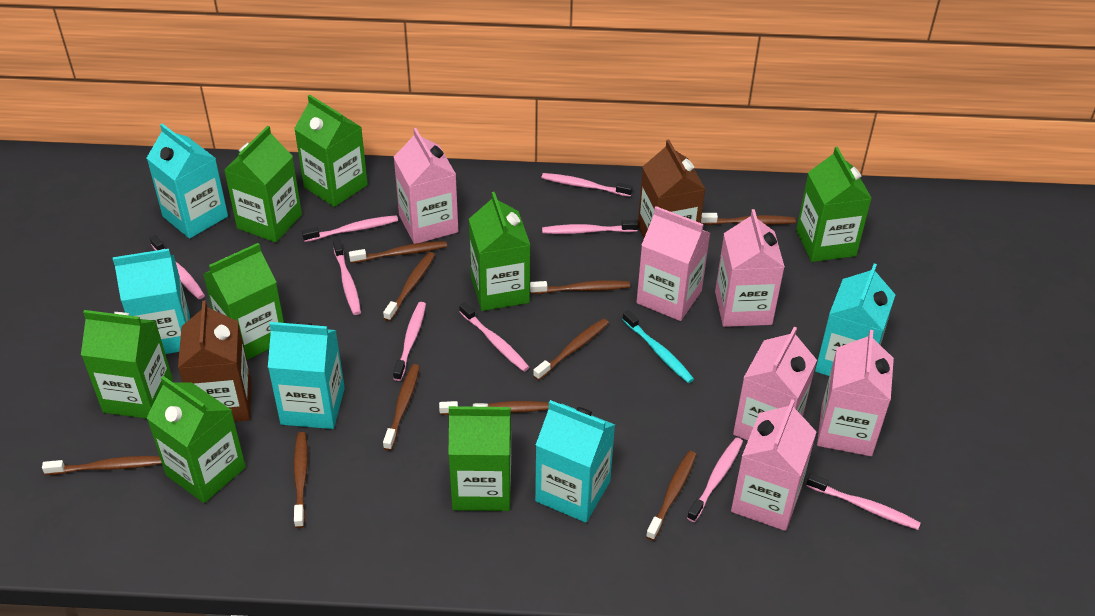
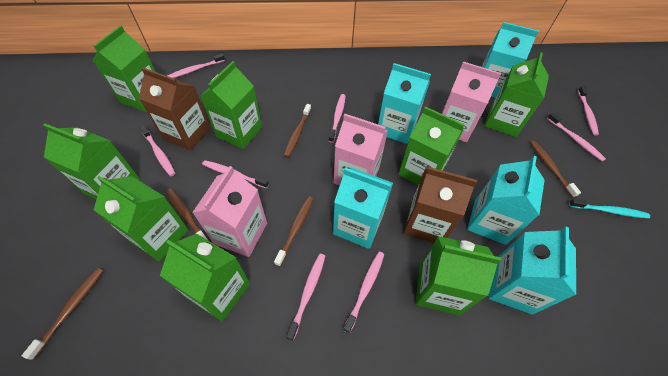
brown toothbrush: [42,456,162,475] [294,432,308,528] [349,241,447,263] [383,252,435,321] [383,364,420,451] [439,401,549,415] [530,280,630,294] [533,318,609,380] [646,451,697,541] [701,213,796,225] = 10 -> [22,268,104,360] [166,188,209,241] [274,196,313,267] [284,104,311,157] [530,141,581,198] = 5
pink carton: [394,128,459,244] [636,206,710,321] [715,209,785,327] [731,399,816,531] [733,327,817,440] [817,330,894,456] = 6 -> [192,166,267,257] [334,114,388,186] [442,62,501,142] = 3
pink toothbrush: [150,235,205,299] [302,215,398,242] [333,239,361,315] [393,302,426,381] [459,302,529,372] [541,173,633,197] [542,220,638,234] [687,437,743,522] [806,474,921,530] = 9 -> [140,125,175,176] [167,54,225,78] [202,160,269,188] [286,254,325,341] [329,94,346,143] [343,252,384,334] [547,113,606,162] [578,86,599,136] = 8

